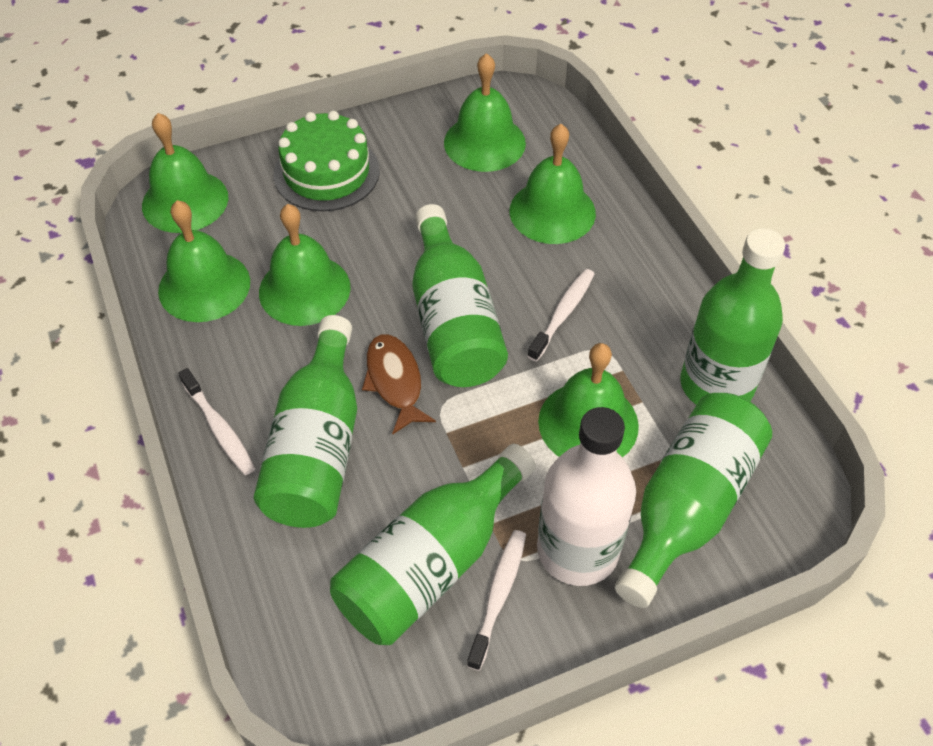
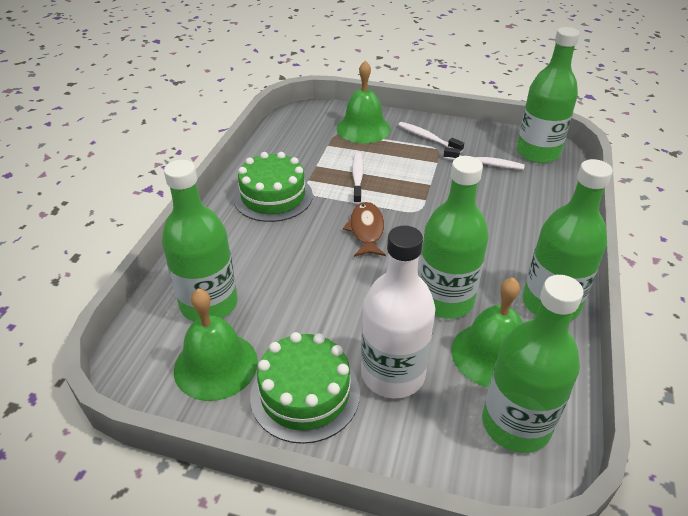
green bell: [142,113,228,233] [158,200,250,322] [259,204,351,326] [444,53,526,172] [509,124,596,244] [538,343,639,457] = 6 -> [174,288,258,401] [336,61,391,143] [452,278,523,388] = 3
green cake: [274,111,380,211] = 1 -> [234,152,313,222] [250,332,360,444] = 2

